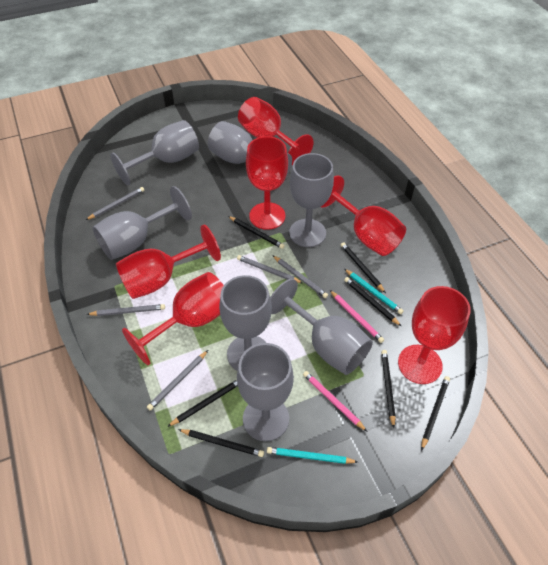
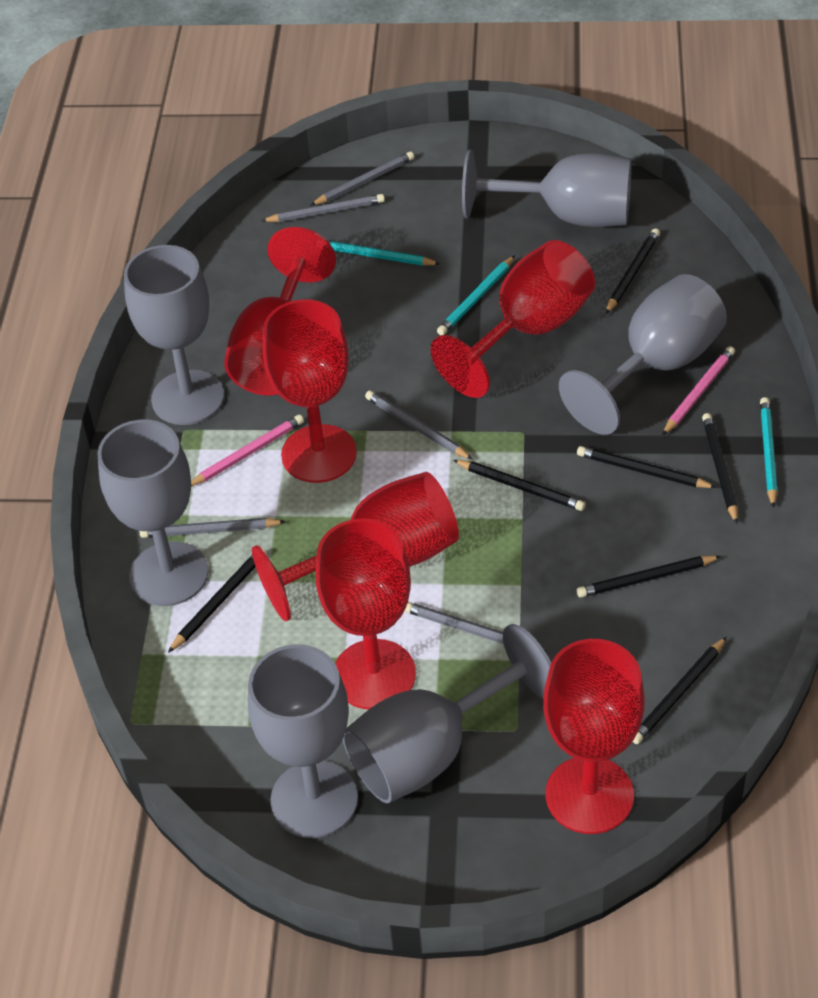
grey goblet: [93,186,192,260] [110,120,199,186] [208,121,292,179] [219,275,272,371] [237,343,294,441] [270,279,373,375] [289,153,334,247] = 7 -> [97,420,209,606] [124,245,224,425] [248,644,358,838] [343,624,551,803] [462,150,632,227] [559,274,727,435] = 6
turquoise pencil: [267,447,358,464] [344,269,404,314] = 2 -> [327,240,440,266] [437,255,515,335] [760,397,778,508] = 3

